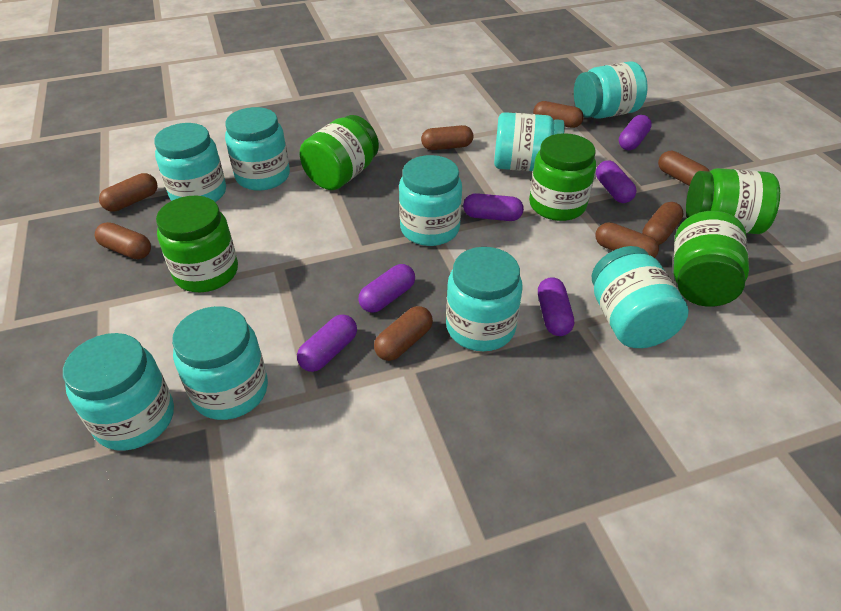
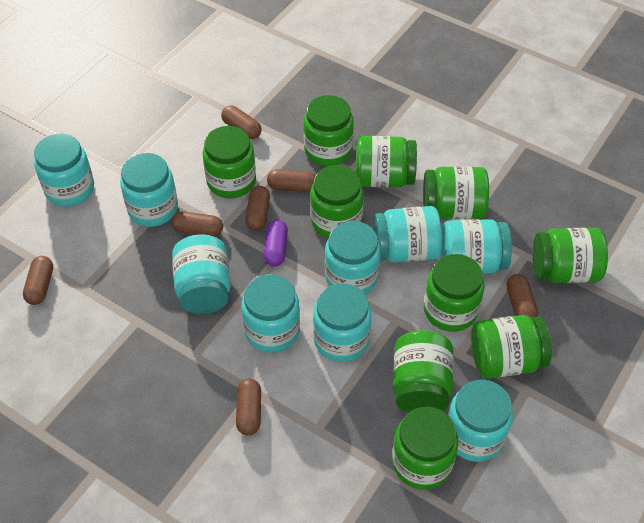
brown capsule: [95,222,151,259] [99,173,158,212] [374,306,433,361] [421,125,473,150] [533,101,584,128] [595,222,659,258] [642,202,684,245] [658,151,709,186] = 8 -> [23,256,53,305] [171,211,223,237] [221,106,262,139] [236,379,261,435] [245,186,270,231] [267,169,316,192] [506,274,538,318] = 7
green jar: [156,196,238,292] [300,115,379,190] [529,133,596,221] [673,211,749,307] [686,168,780,234] = 5 -> [202,126,256,198] [304,95,354,166] [310,165,363,238] [356,136,417,187] [392,407,459,490] [393,330,454,413] [423,166,489,219] [424,254,485,332] [471,315,552,379] [533,228,608,283] = 10
purple capsule: [297,314,357,372] [358,264,415,313] [463,193,524,221] [538,277,574,336] [596,160,636,203] [619,115,652,150] = 6 -> [264,219,288,267] = 1

